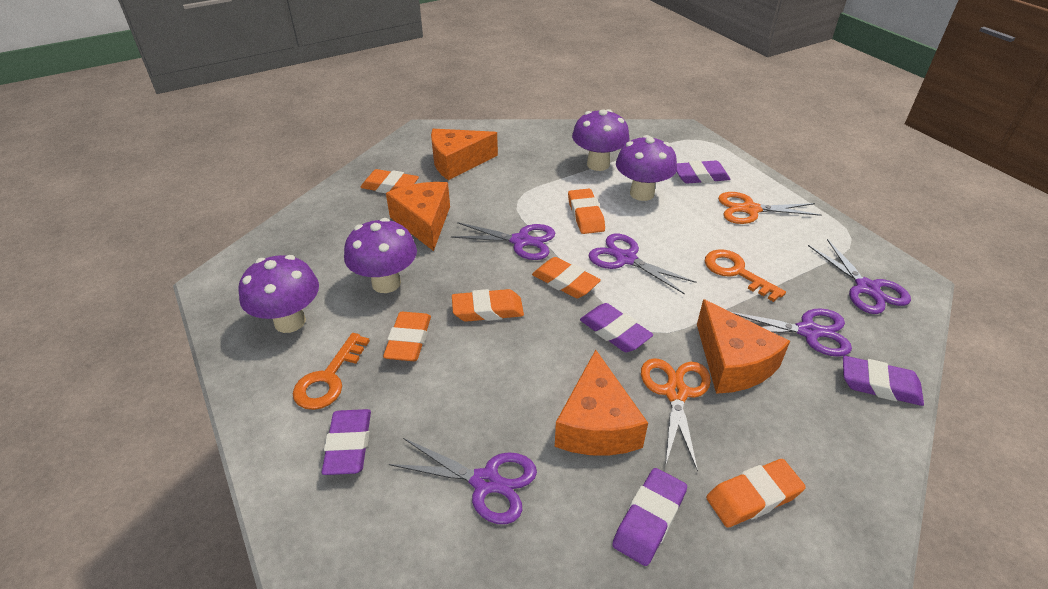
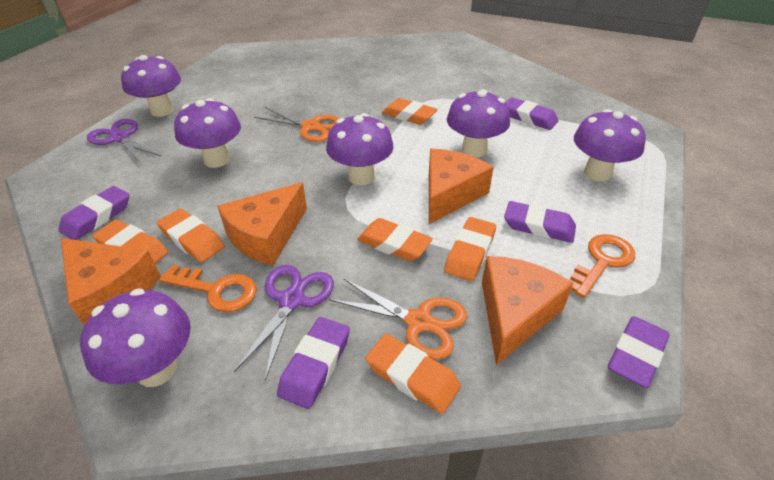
purple mushroom: [238,255,319,333] [344,218,417,293] [572,109,630,171] [616,135,677,201] = 4 -> [80,288,191,387] [121,55,181,117] [174,98,241,168] [326,113,393,185] [447,89,510,158] [574,109,646,181] = 6
purple scissors: [389,438,537,524] [451,222,555,260] [589,234,697,295] [732,308,852,357] [808,239,911,314] = 5 -> [87,119,162,164] [234,265,334,381] = 2

